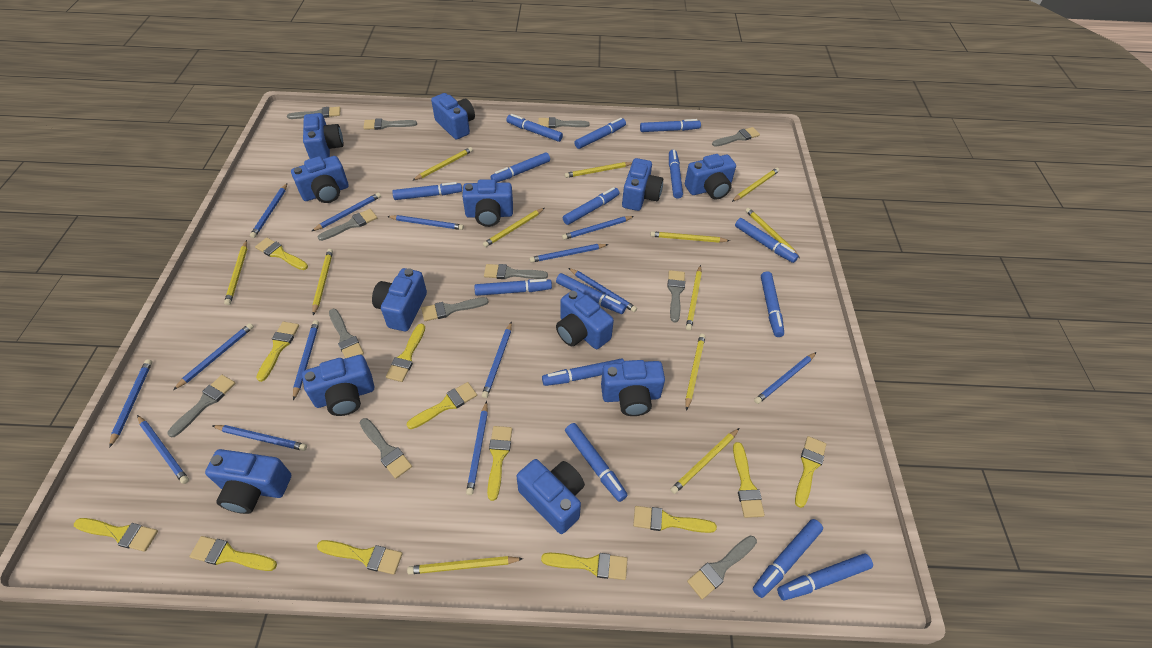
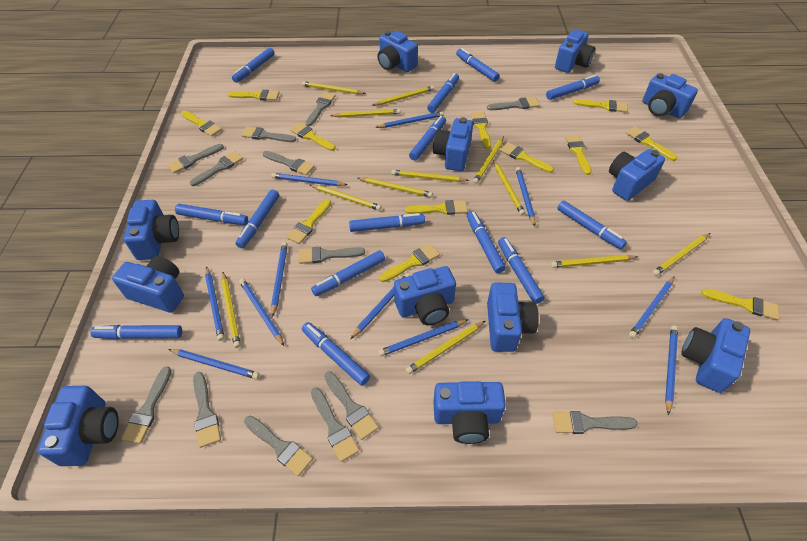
blue marker: [392,182,462,200] [474,279,552,296] [490,152,550,183] [506,114,563,142] [542,359,624,386] [556,273,626,314] [563,187,619,225] [565,423,627,502] [574,118,626,149] [640,119,701,132] [669,150,683,199] [735,218,799,263] [753,519,823,598] [761,271,784,337] [777,553,873,600] = 15 -> [90,325,182,339] [175,204,248,225] [232,48,275,83] [236,189,279,248] [302,322,370,386] [311,250,385,296] [349,213,425,232] [409,116,446,161] [427,73,459,113] [456,48,500,82] [467,211,506,273] [498,237,544,304] [546,75,600,100] [557,201,627,249] = 14
blue pencil: [109,359,152,448] [137,415,189,484] [173,323,254,390] [212,425,307,451] [250,184,287,238] [293,320,319,400] [312,193,381,231] [387,215,464,230] [466,401,488,495] [482,321,512,398] [530,244,608,263] [562,216,634,240] [568,268,637,312] [754,352,817,404] = 14 -> [168,349,260,379] [205,266,225,341] [239,278,284,346] [271,173,348,186] [271,242,288,317] [350,273,410,339] [375,111,444,128] [378,319,469,356] [516,167,535,226] [629,276,675,338] [665,326,678,416] = 11
grey brush: [167,375,236,438] [287,107,340,119] [318,209,377,241] [329,309,364,358] [360,418,412,479] [363,118,417,130] [421,297,489,321] [484,264,548,279] [538,117,590,128] [667,270,685,323] [687,535,757,599] [712,127,760,147] = 12 -> [121,366,172,444] [167,144,224,173] [190,151,243,186] [193,372,221,448] [242,127,296,142] [244,415,313,476] [263,151,315,175] [299,247,365,264] [306,92,335,126] [311,387,359,462] [324,371,378,440] [487,97,540,110] [553,411,637,434] = 13

